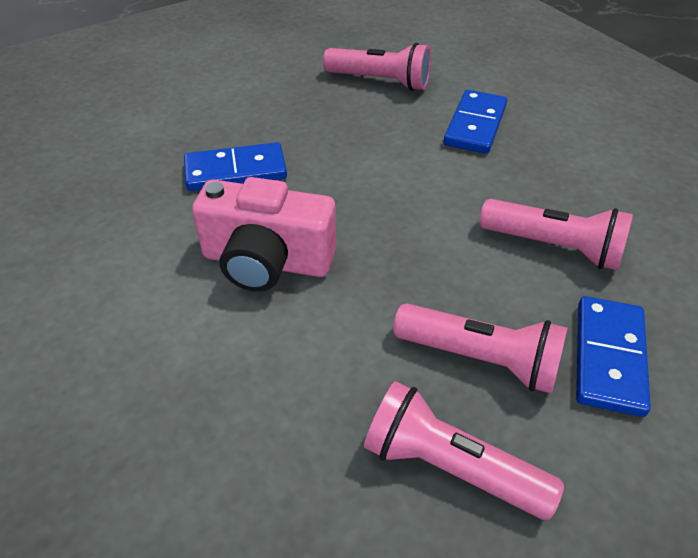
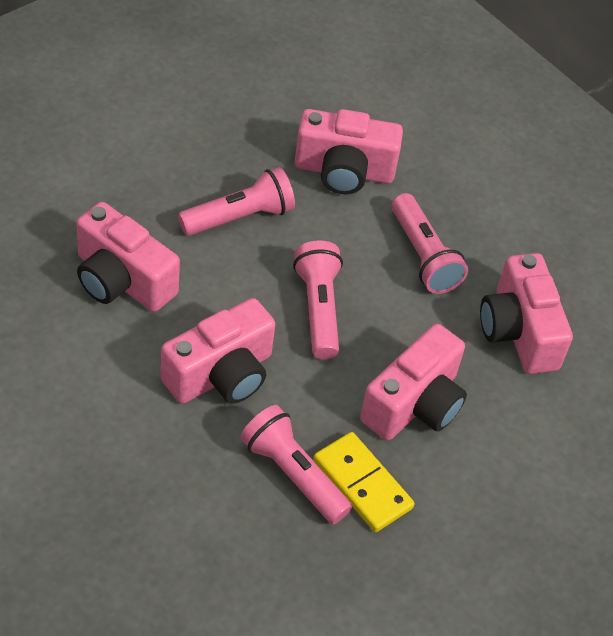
blue domino: [184,142,287,191] [444,90,507,154] [576,296,651,417] = 3 -> none = 0
pink camera: [192,177,336,292] = 1 -> [77,202,180,312] [161,298,275,404] [295,109,403,194] [360,324,467,440] [480,253,573,374] = 5
yellow domino: none = 0 -> [313,432,414,532] = 1

